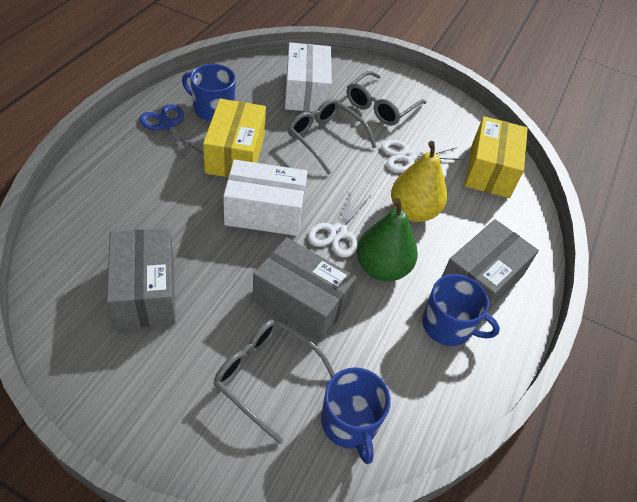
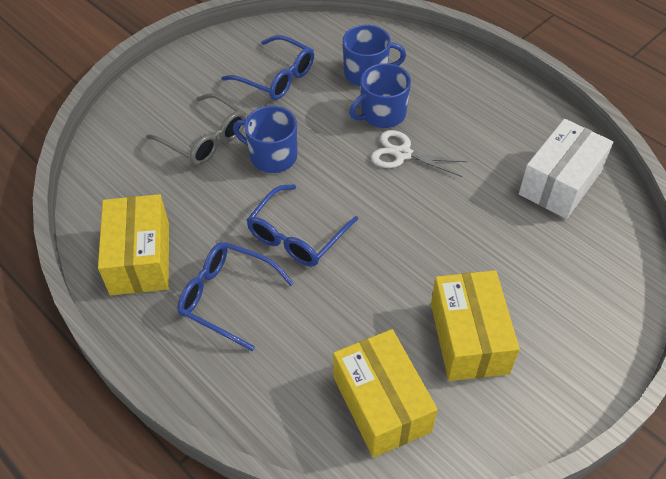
blue glasses: none = 0 -> [177,242,294,351] [221,35,314,100] [247,184,358,266] = 3
blue scissors: [139,104,204,161] = 1 -> none = 0
green pear: [357,198,418,281] = 1 -> none = 0
grey box: [106,228,176,329] [253,237,356,342] [442,219,539,312] = 3 -> none = 0
grey glasses: [214,319,335,444] [288,99,377,175] [347,71,426,126] = 3 -> [146,93,246,166] = 1
white box: [223,160,308,236] [285,42,332,112] = 2 -> [519,119,613,219] = 1
white scissors: [308,191,371,257] [381,140,463,172] = 2 -> [371,130,468,177] = 1
yellow box: [203,99,266,177] [465,116,528,198] = 2 -> [98,194,169,295] [333,329,438,458] [431,270,520,381] = 3
yellow pear: [391,141,447,222] = 1 -> none = 0

